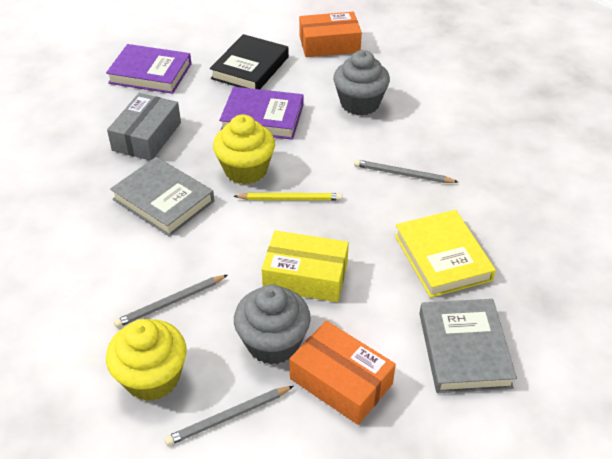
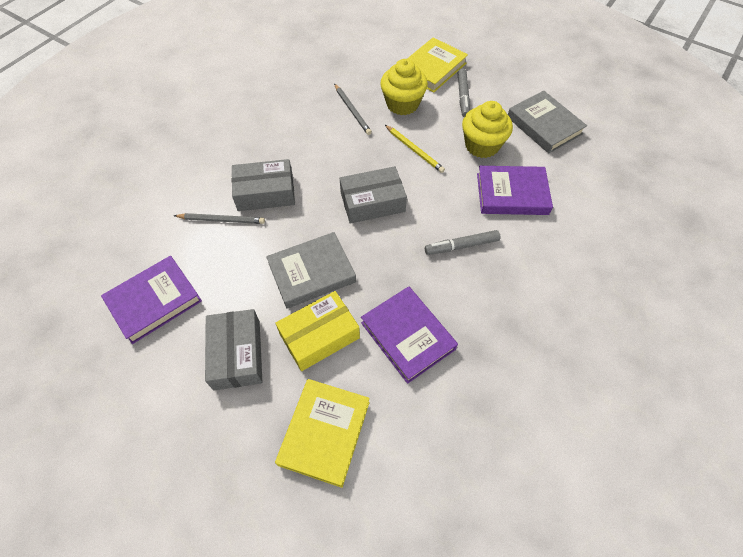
black book: [210,34,289,89] = 1 -> none = 0
grey box: [107,93,181,161] = 1 -> [205,309,262,390] [232,159,295,211] [340,166,407,224] = 3
grey cupcake: [234,285,311,365] [333,50,390,116] = 2 -> none = 0
grey marker: none = 0 -> [425,230,500,255] [457,68,470,117] = 2
grey pencil: [114,275,227,328] [164,386,294,446] [354,159,458,183] = 3 -> [174,213,265,224] [334,84,372,135] = 2
orange box: [289,321,396,425] [299,12,362,57] = 2 -> none = 0
purple book: [106,44,192,94] [219,87,303,140] = 2 -> [101,256,202,344] [361,286,458,384] [477,166,553,215] = 3
yellow book: [395,210,496,298] = 1 -> [275,379,370,488] [407,37,468,92] = 2

